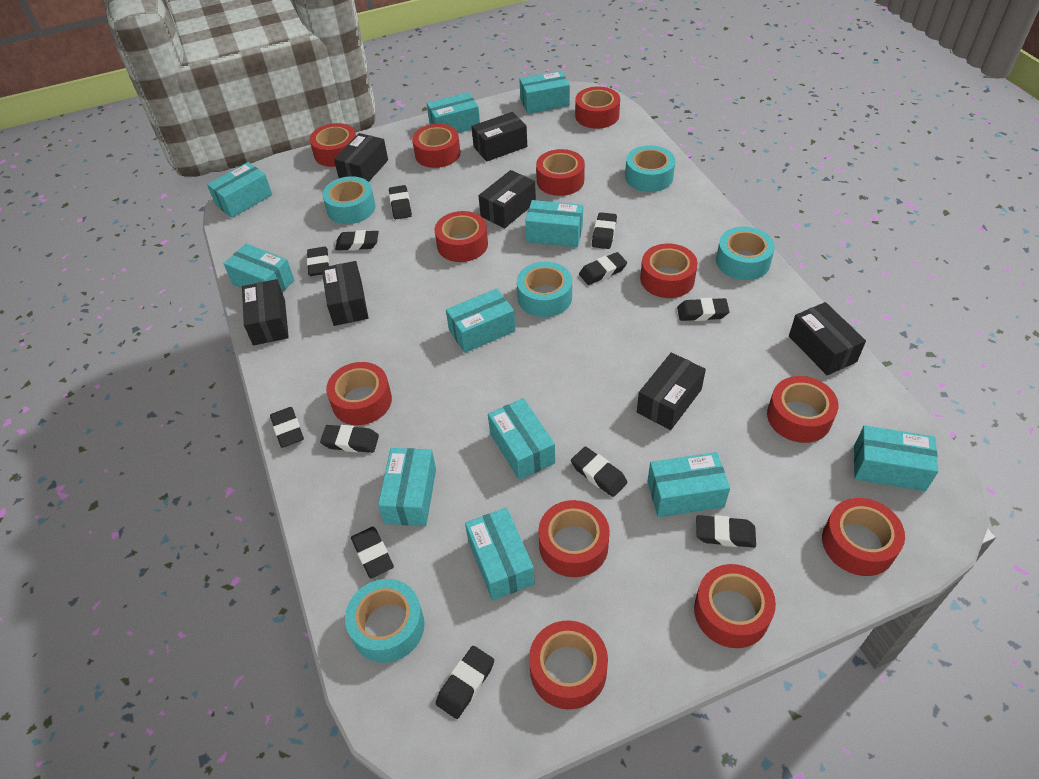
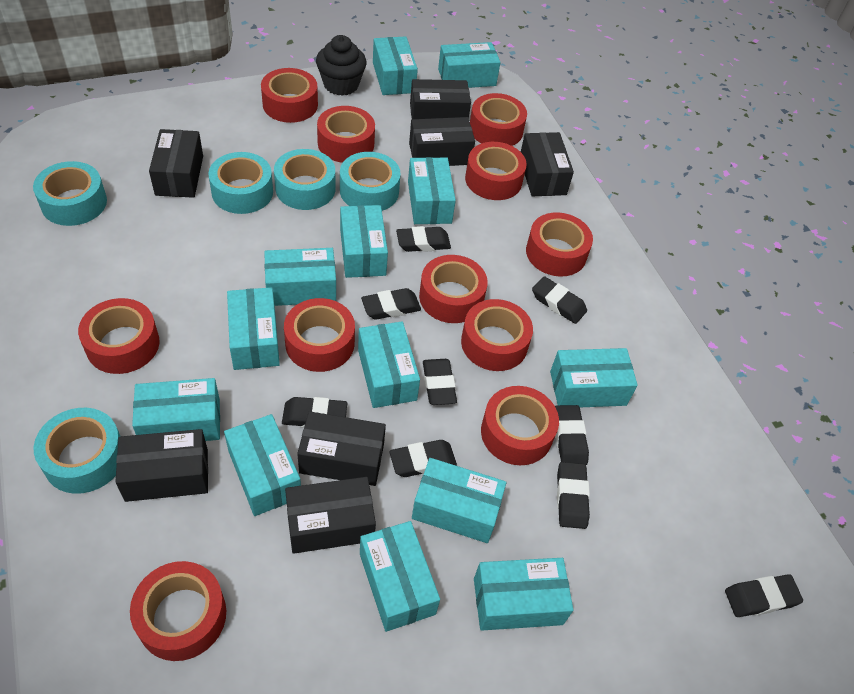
black cupcake: none = 0 -> [316,35,366,96] = 1
black eraser: [270,407,304,448] [307,247,329,276] [320,425,379,453] [335,230,379,251] [351,527,394,579] [389,185,412,219] [436,646,494,719] [571,446,627,497] [579,252,627,285] [592,212,617,249] [677,298,729,321] [696,515,756,548] = 12 -> [282,397,347,427] [361,288,421,320] [389,440,457,477] [396,226,451,252] [423,359,457,405] [532,276,587,324] [555,405,589,465] [557,462,590,529] [725,574,803,617] = 9
red tape: [309,123,356,167] [326,362,392,425] [412,124,460,168] [435,211,488,262] [529,620,608,710] [536,149,585,196] [538,500,610,577] [575,87,620,129] [640,244,698,298] [694,564,776,648] [767,376,839,443] [822,498,905,576] = 12 -> [78,298,160,374] [130,561,226,661] [261,68,318,123] [284,298,355,372] [317,106,375,163] [419,255,488,323] [461,299,533,371] [465,142,527,200] [470,93,527,146] [481,386,559,465] [526,212,593,277] = 11
turquoise box: [207,162,272,218] [224,243,294,292] [378,448,436,526] [427,92,480,133] [446,288,516,353] [465,508,535,601] [488,398,555,480] [519,71,570,114] [525,200,583,247] [647,452,730,517] [854,425,938,491] = 11 -> [132,378,220,441] [224,414,301,516] [227,287,280,370] [264,248,336,306] [340,205,388,278] [358,322,420,408] [360,521,440,632] [373,36,418,95] [408,157,456,224] [412,458,506,543] [438,42,501,88] [474,558,573,631] [550,348,638,408] = 13

